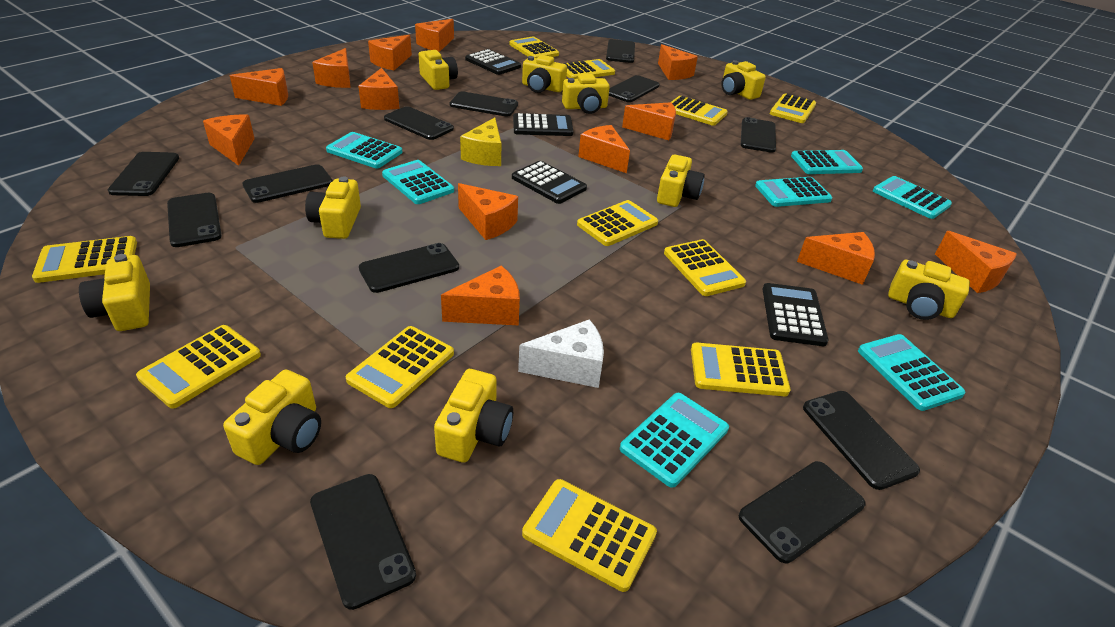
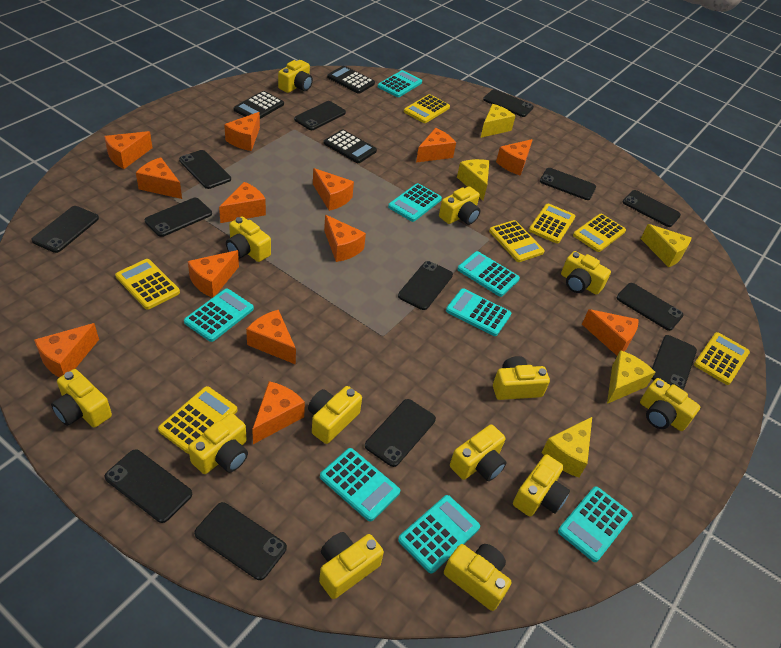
black calculator: [465,49,521,75] [512,161,587,204] [513,113,573,136] [762,283,829,346] = 4 -> [233,91,284,119] [324,130,377,163] [327,66,375,94] = 3
black phone: [108,152,179,196] [167,193,222,247] [242,164,333,203] [310,474,416,610] [359,243,459,293] [384,106,454,140] [450,91,518,116] [606,39,635,63] [609,75,660,102] [739,461,866,563] [741,117,776,153] [803,391,920,490] = 12 -> [31,206,99,253] [105,449,192,523] [145,198,212,237] [179,150,231,189] [194,502,287,580] [294,101,346,130] [365,399,436,467] [398,261,453,310] [483,89,534,117] [540,168,596,200] [616,283,683,331] [623,190,681,227] [652,335,697,390] = 13
turquoise calculator: [326,132,402,168] [382,160,454,204] [620,393,729,488] [755,177,832,207] [791,150,863,174] [858,334,965,411] [873,176,952,219] = 7 -> [184,289,254,342] [320,448,400,521] [378,70,422,97] [388,183,442,222] [398,495,480,573] [446,288,511,336] [457,251,520,297] [558,486,632,562] = 8
white cheese: [518,319,604,388] = 1 -> none = 0
yellow calculator: [32,236,137,283] [136,325,261,408] [346,326,454,408] [509,37,559,58] [522,479,657,592] [562,59,615,79] [577,200,658,246] [664,239,746,296] [671,96,728,126] [691,343,791,396] [770,93,816,123] = 11 -> [115,259,180,310] [158,386,237,454] [404,94,450,123] [489,220,544,262] [529,203,575,244] [573,214,626,252] [694,332,750,385] = 7
yellow camera: [79,254,150,331] [223,369,321,465] [305,177,361,239] [419,50,458,90] [434,369,513,463] [522,55,567,93] [562,74,610,114] [657,155,705,207] [721,60,766,100] [888,260,970,320] = 10 -> [51,369,112,427] [188,413,248,474] [226,217,271,262] [278,60,313,93] [308,386,362,444] [319,532,384,599] [439,186,480,225] [444,544,511,611] [450,424,507,481] [493,356,550,400] [513,454,570,517] [561,251,611,295] [640,378,700,431] = 13
yellow cheese: [460,118,501,166] = 1 -> [457,159,489,200] [480,104,515,138] [541,417,592,478] [607,350,655,404] [641,224,691,267] = 5

